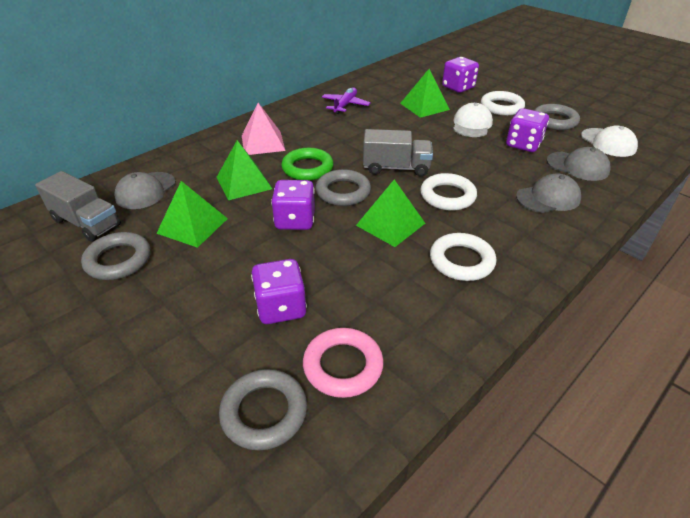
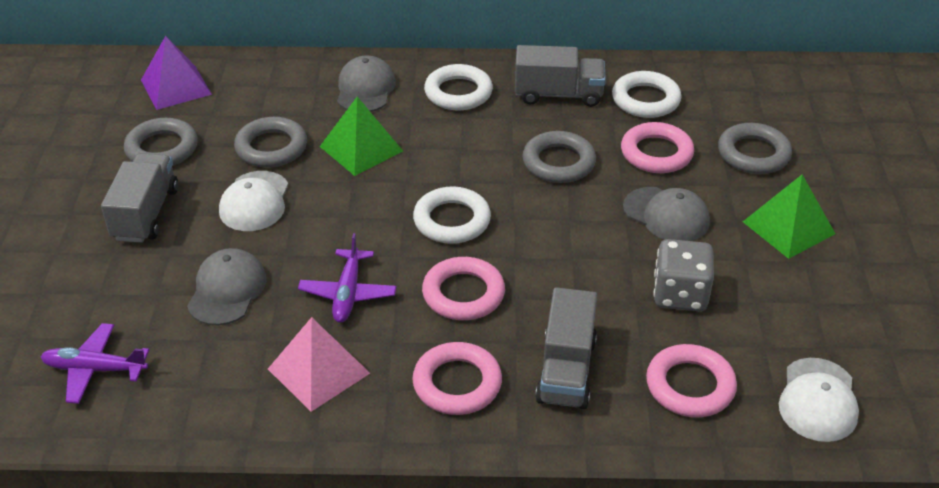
green pyramid: [156,181,228,248] [216,140,272,200] [356,180,425,247] [400,69,450,118] = 4 -> [320,97,403,176] [743,175,835,259] = 2
green ring: [282,148,334,181] = 1 -> none = 0
grey dice: none = 0 -> [653,239,714,311] = 1
grey truck: [35,171,121,242] [363,129,433,177] = 2 -> [101,153,178,243] [515,45,606,107] [535,287,597,409] = 3
pink ring: [303,328,384,398] = 1 -> [412,342,502,415] [422,257,505,320] [621,122,694,173] [646,344,737,417] = 4
purple dice: [251,259,307,324] [271,180,315,230] [442,57,479,93] [506,108,549,152] = 4 -> none = 0
purple plane: [322,87,371,114] = 1 -> [41,323,149,404] [298,233,397,323] = 2
purple pyramid: none = 0 -> [141,36,212,110] = 1

